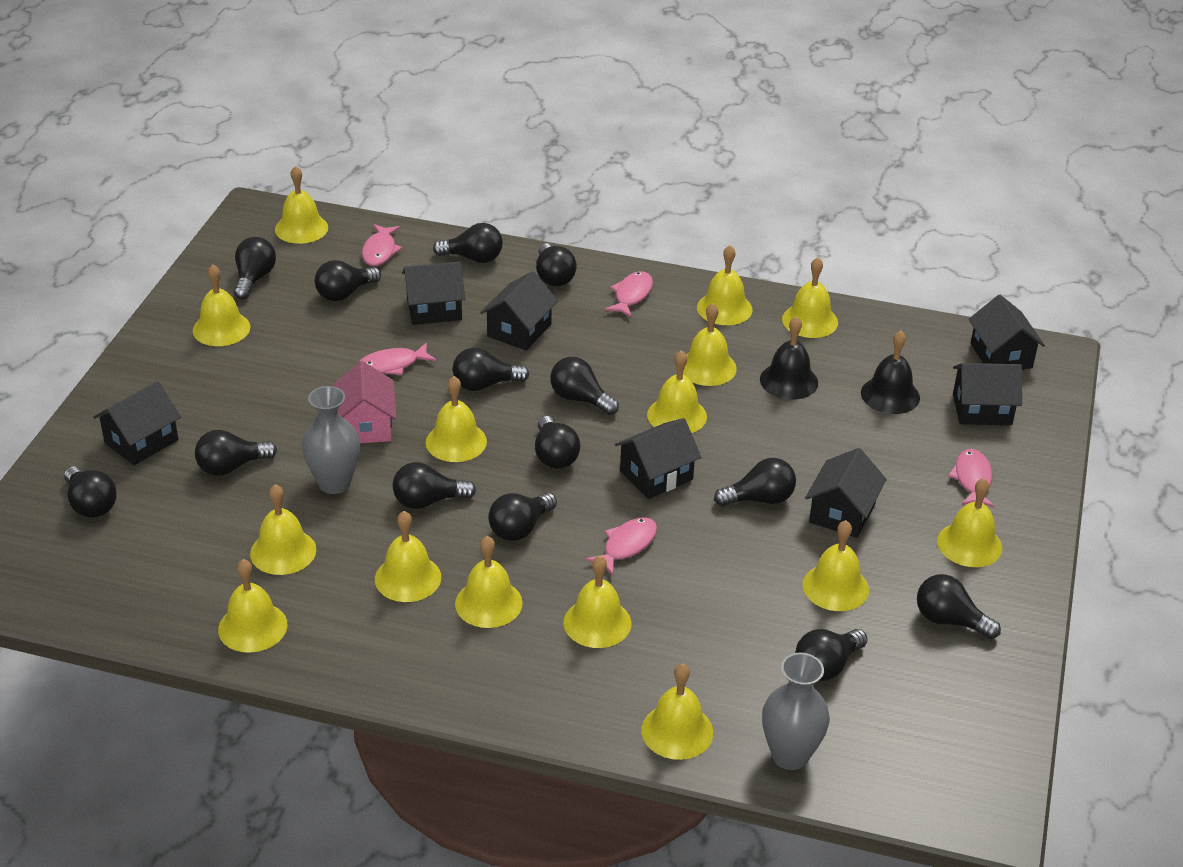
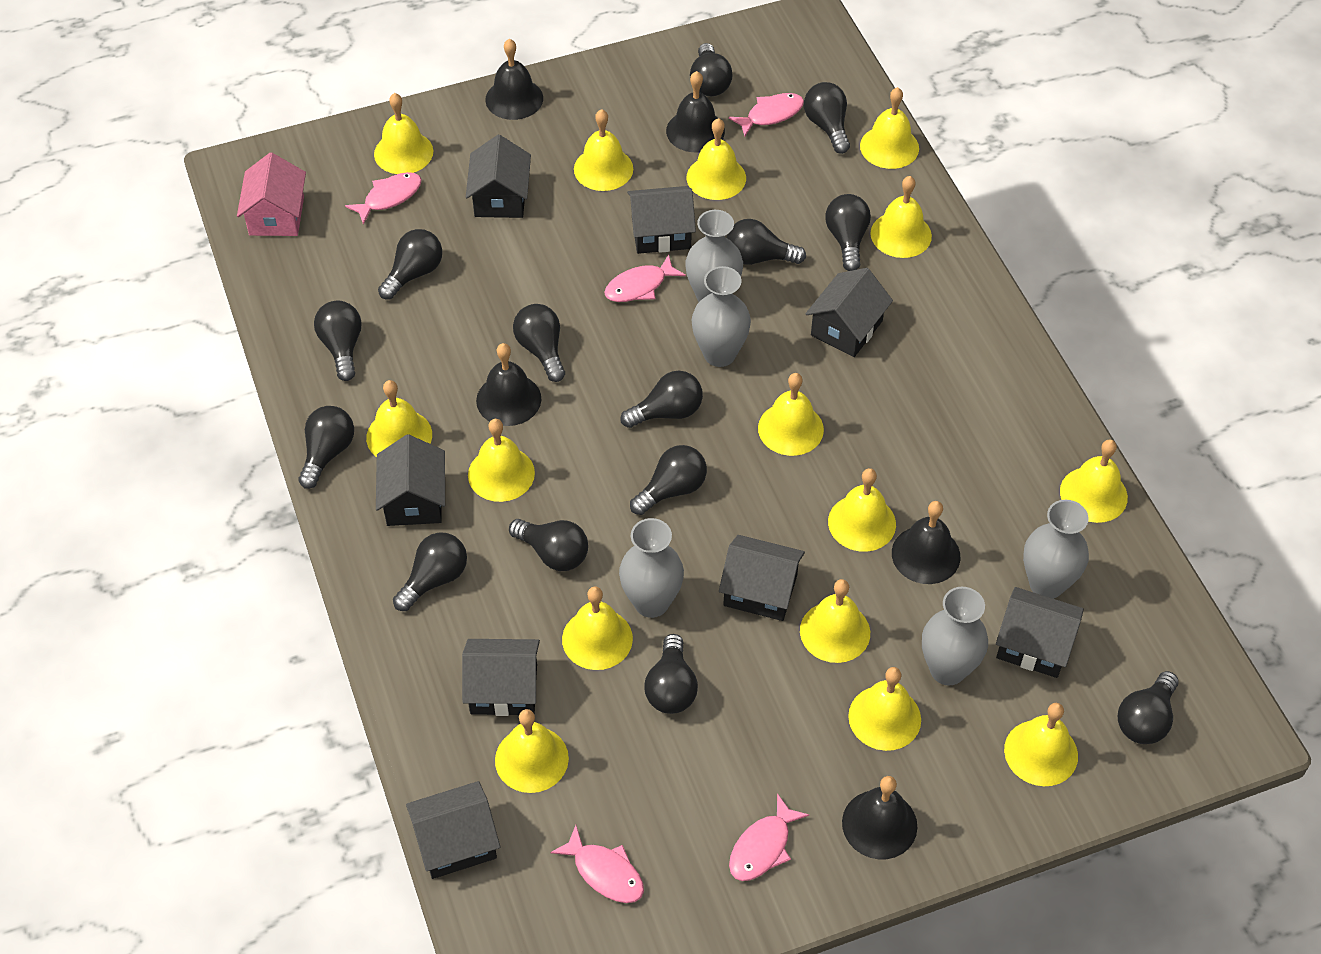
black bell: [760,316,818,400] [861,331,920,414] = 2 -> [476,343,542,426] [485,39,543,120] [666,71,725,152] [842,776,917,859] [892,501,960,584] = 5
black house: [93,381,181,465] [402,261,465,325] [480,271,558,350] [615,418,702,499] [805,448,887,538] [953,363,1022,425] [969,295,1045,370] = 7 -> [376,434,445,526] [406,781,500,879] [462,639,540,716] [466,135,531,218] [627,186,696,254] [719,535,805,621] [806,268,893,357] [996,587,1084,678] = 8
grey vase: [302,386,360,494] [762,653,830,770] = 2 -> [619,518,684,618] [685,210,743,302] [692,266,751,367] [922,587,988,686] [1023,500,1089,599] = 5

